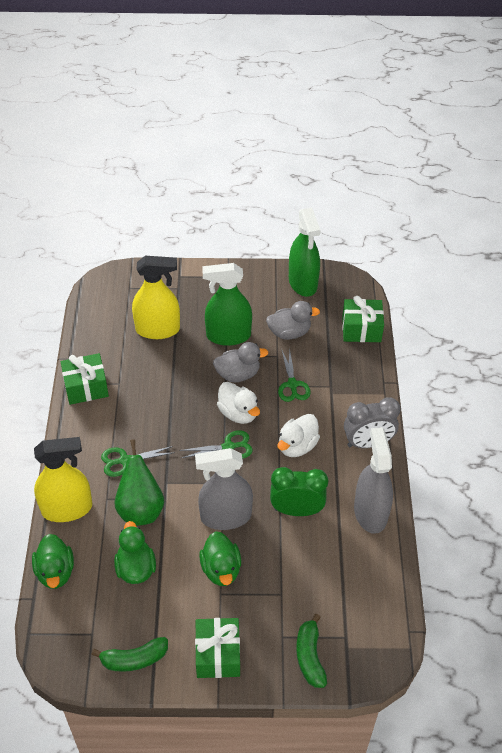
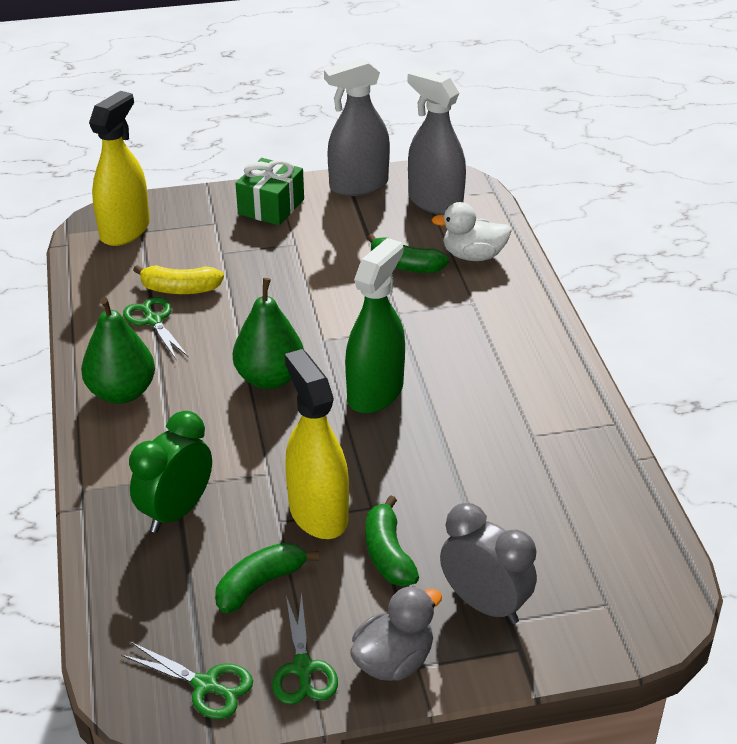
green banana: [91,637,168,672] [296,614,327,688] = 2 -> [215,542,319,613] [366,495,419,586] [367,234,449,273] = 3
green duck: [32,534,74,589] [114,521,156,584] [199,531,241,586] = 3 -> none = 0
green gift: [61,353,109,405] [195,618,240,678] [342,296,384,342] = 3 -> [235,158,304,225] = 1
green pear: [115,439,165,526] = 1 -> [81,297,155,404] [233,278,304,389] = 2
green spray bottle: [202,263,252,346] [289,208,320,297] = 2 -> [345,238,405,414] = 1
grey duck: [213,342,268,382] [266,301,320,340] = 2 -> [351,586,442,681] = 1
white duck: [217,382,260,424] [277,414,320,457] = 2 -> [432,202,512,261] = 1
yellow banana: none = 0 -> [133,265,224,294] = 1

